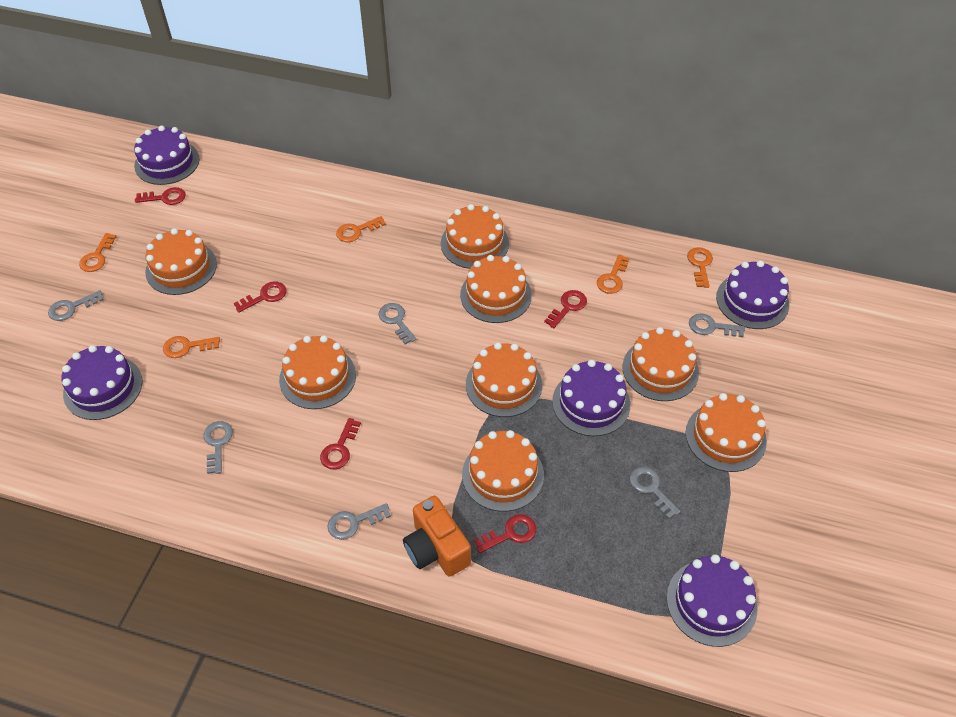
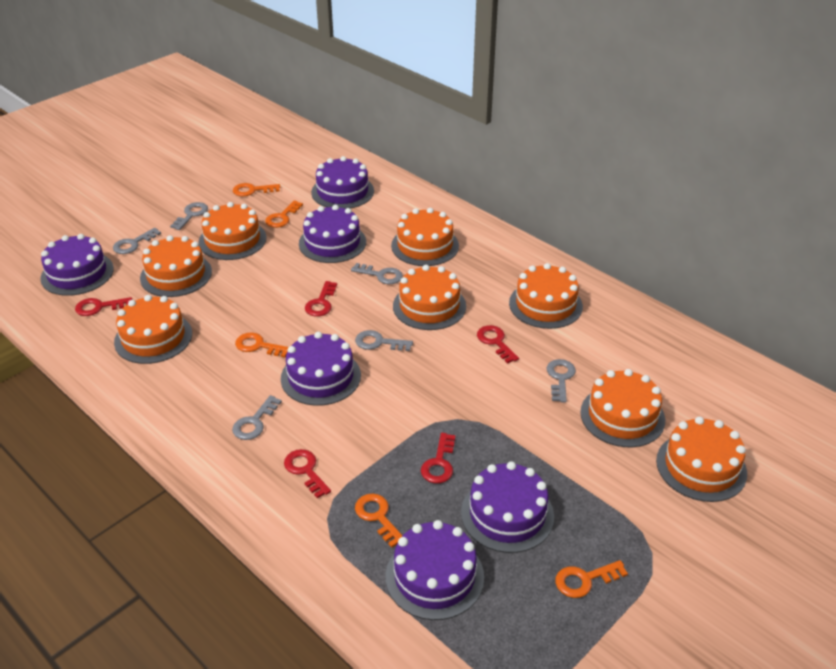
orange camera: [403,496,471,577] = 1 -> none = 0
purple cake: [62,345,142,420] [134,125,200,185] [552,360,630,436] [667,554,757,647] [716,261,789,329] = 5 -> [40,234,114,296] [281,332,361,406] [299,205,366,263] [311,156,374,209] [386,520,484,620] [461,461,554,553] = 6

